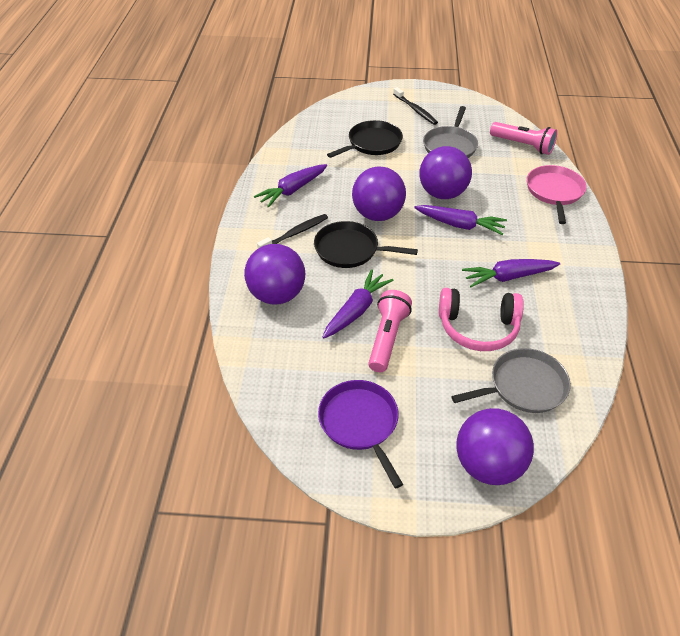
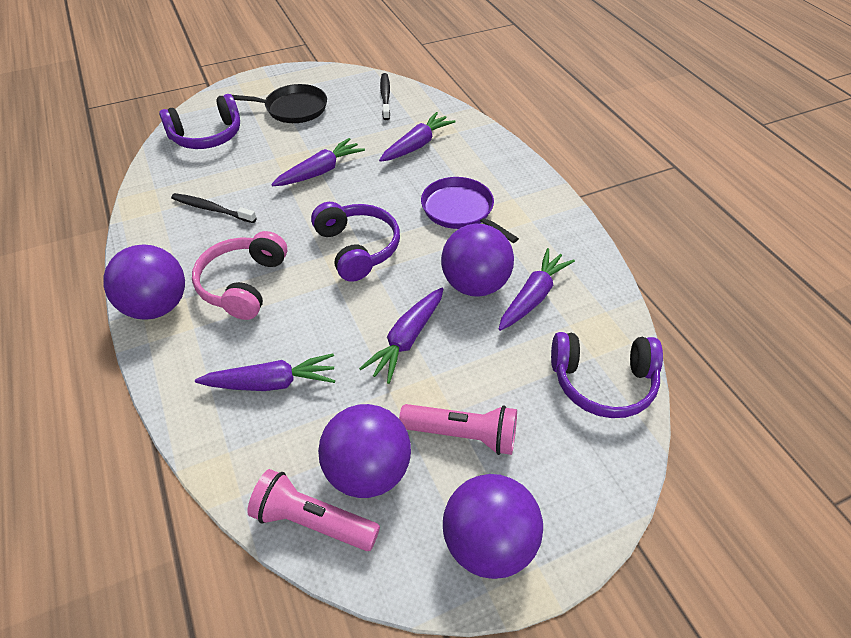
black pan: [314,221,418,268] [327,120,403,158] = 2 -> [232,84,327,123] = 1
grey pan: [423,106,478,158] [451,348,571,413] = 2 -> none = 0
pink pan: [527,165,587,224] = 1 -> none = 0
purple carrot: [254,164,327,208] [323,269,393,338] [414,205,507,235] [462,259,560,287] = 4 -> [195,353,335,391] [271,138,365,186] [359,288,443,384] [379,112,455,162] [499,248,575,331] = 5
purple headphones: none = 0 -> [159,94,240,149] [311,202,400,282] [551,332,663,418] = 3

